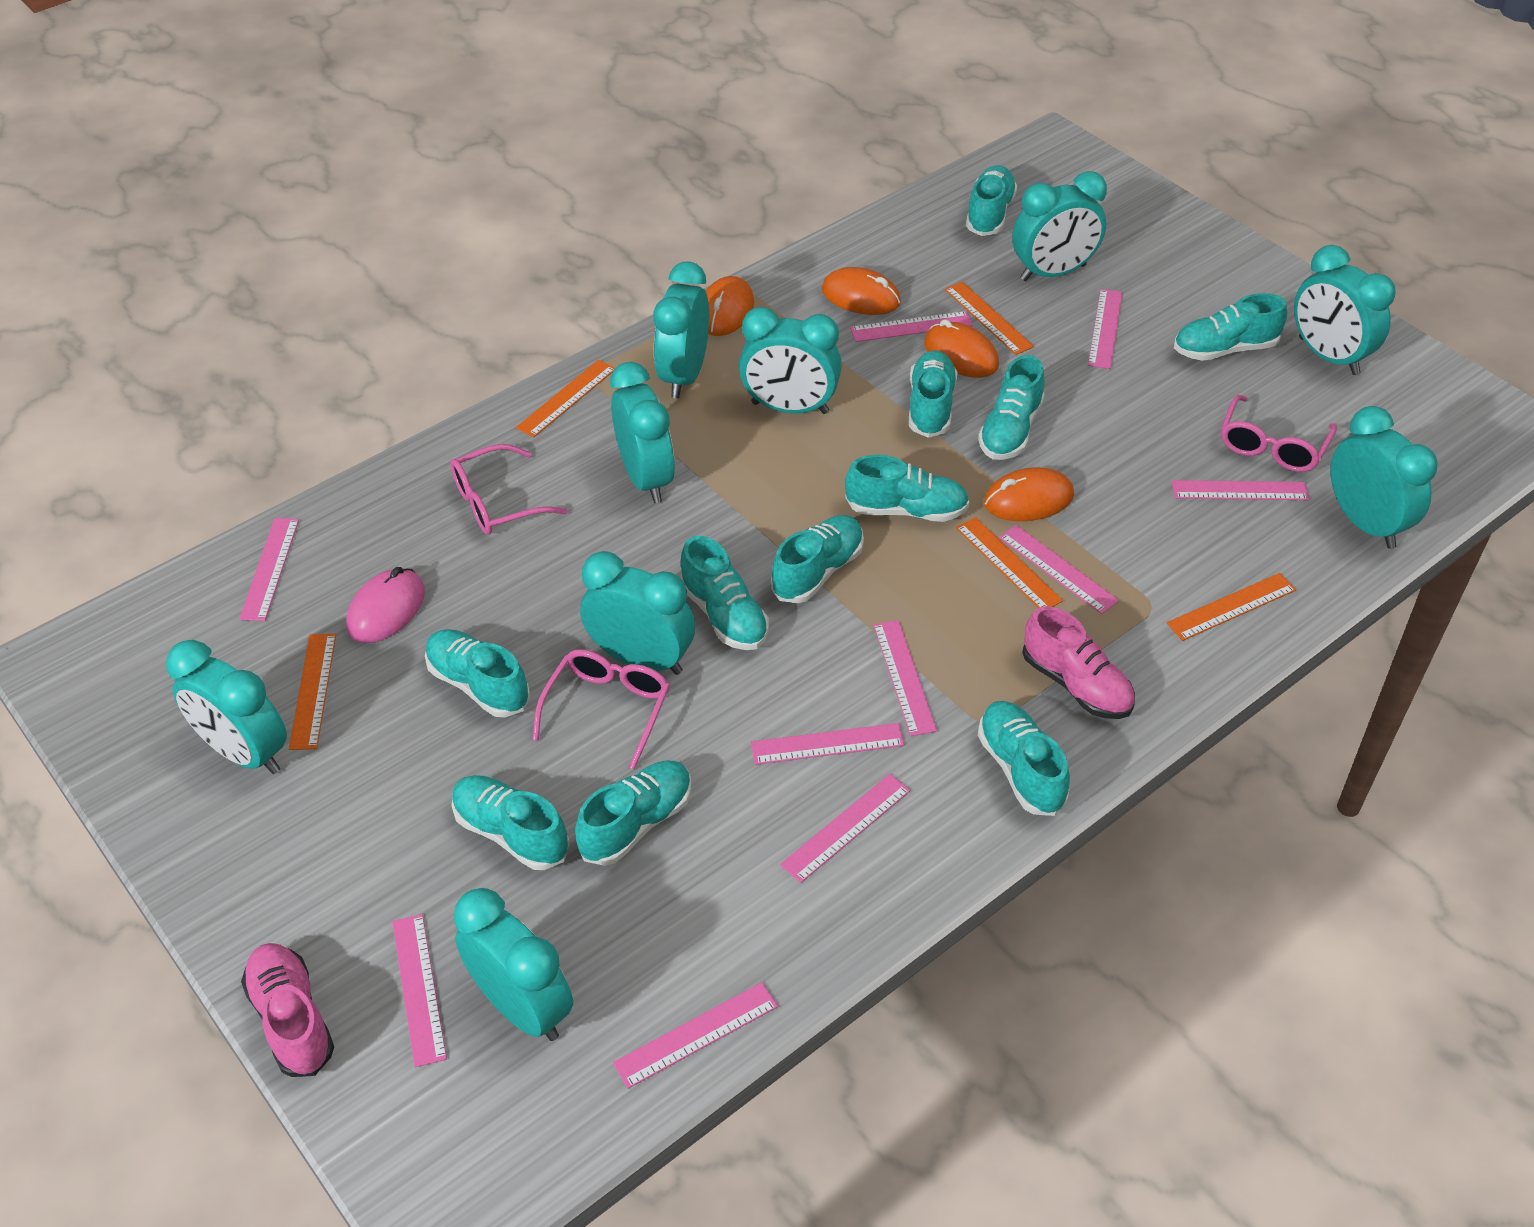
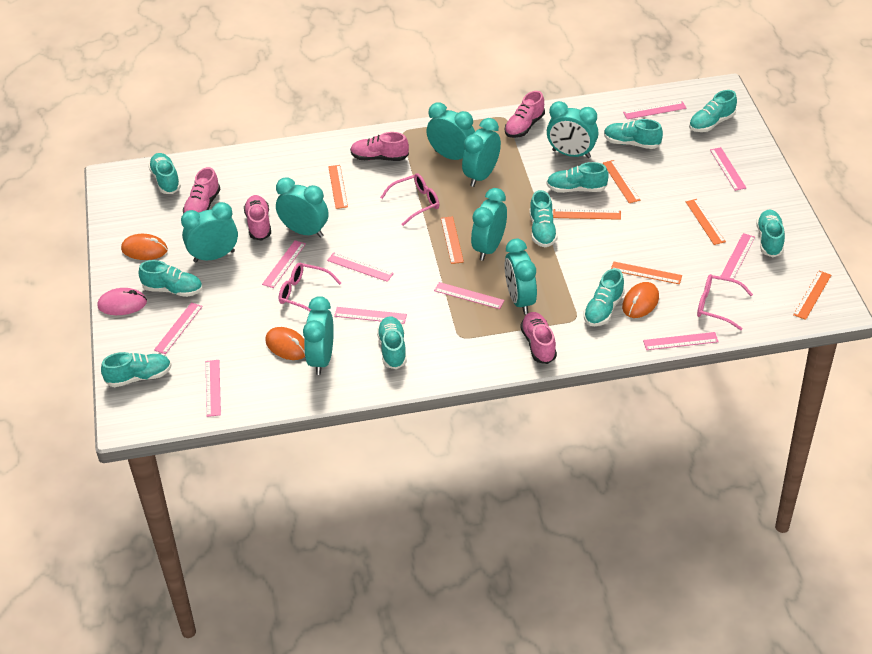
orange mouse: [706,276,754,336] [822,267,901,315] [924,319,999,378] [984,467,1074,521] = 4 -> [121,234,168,260] [265,327,305,360] [622,282,659,318] = 3
orange ruler: [289,634,336,750] [516,360,615,438] [945,281,1034,355] [956,517,1063,608] [1167,573,1296,641] = 5 -> [328,165,348,209] [441,216,464,264] [553,209,621,220] [603,160,640,203] [611,262,682,284] [686,199,726,245] [793,271,831,320] = 7
pink shoe: [241,943,334,1077] [1022,606,1135,719] = 2 -> [183,167,220,214] [244,195,271,240] [350,132,409,161] [505,91,545,138] [520,312,557,364] = 5
turquoise clock: [166,640,287,774] [454,888,573,1041] [580,551,695,675] [610,362,675,503] [654,261,709,398] [739,307,842,414] [1012,171,1107,281] [1294,245,1396,375] [1330,406,1438,549] = 9 -> [181,202,238,262] [276,177,328,238] [303,296,334,375] [427,103,475,160] [462,118,501,187] [471,188,507,261] [504,239,537,314] [547,101,598,158] = 8
turquoise shoe: [425,629,530,717] [452,775,570,870] [575,761,691,866] [680,536,769,650] [771,515,864,603] [845,455,969,522] [909,350,958,438] [966,165,1017,236] [978,355,1045,460] [978,701,1070,816] [1174,293,1287,361] = 11 -> [101,352,171,387] [138,260,202,297] [148,153,181,194] [377,316,407,369] [529,190,558,247] [546,162,609,193] [584,268,625,326] [604,119,663,149] [689,90,737,132] [756,210,785,257] = 10

